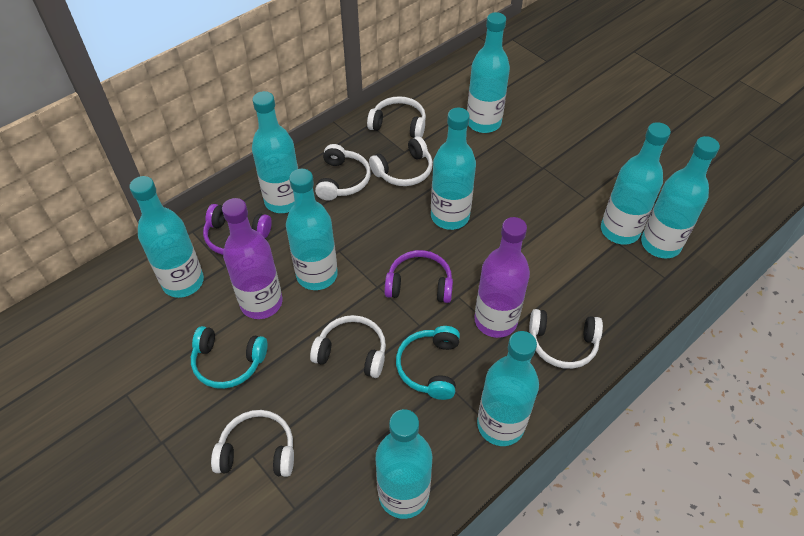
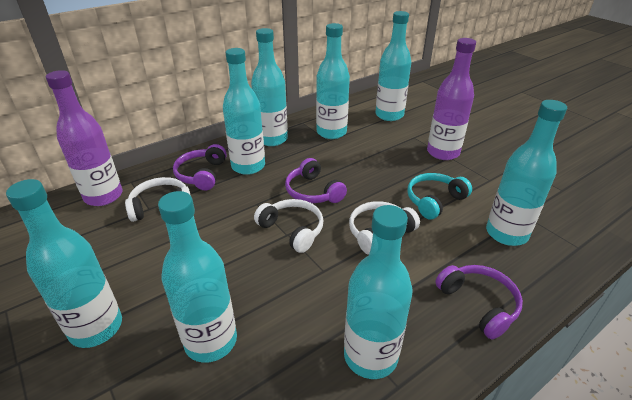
purple headphones: [203,204,272,255] [384,250,453,303] = 2 -> [173,144,227,191] [285,158,347,203] [435,265,523,339] = 3
turquoise bottle: [129,176,204,298] [252,91,298,213] [286,169,338,290] [375,409,432,519] [431,108,476,230] [467,12,510,133] [477,331,539,446] [601,122,671,245] [641,136,720,258] = 9 -> [6,179,122,348] [158,191,237,363] [223,48,265,175] [251,28,288,146] [316,23,350,139] [344,205,413,379] [375,11,411,121] [486,100,567,246] = 8
turquoise headphones: [191,326,268,389] [396,326,460,400] = 2 -> [407,173,472,220] = 1
white headphones: [211,410,294,477] [310,315,386,378] [315,144,371,200] [367,96,426,138] [369,136,433,186] [529,309,603,369] = 6 -> [125,177,191,222] [254,199,324,253] [349,201,420,255] = 3

